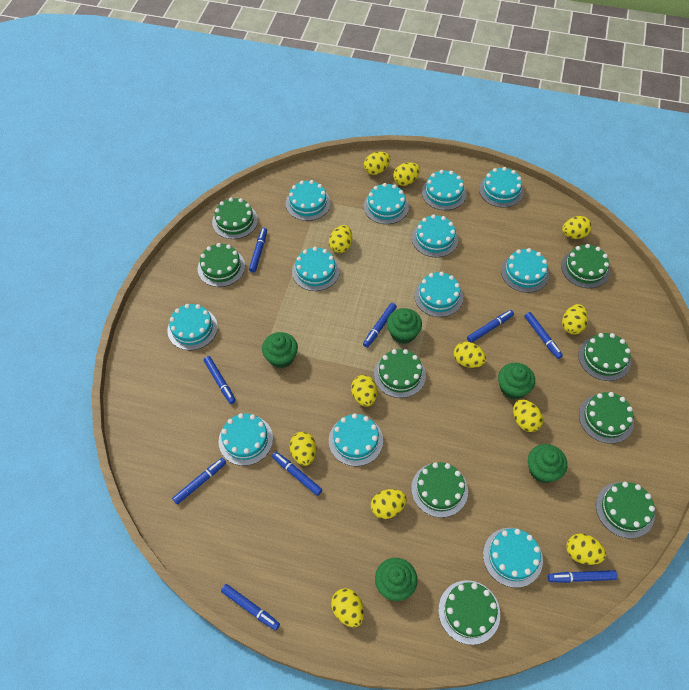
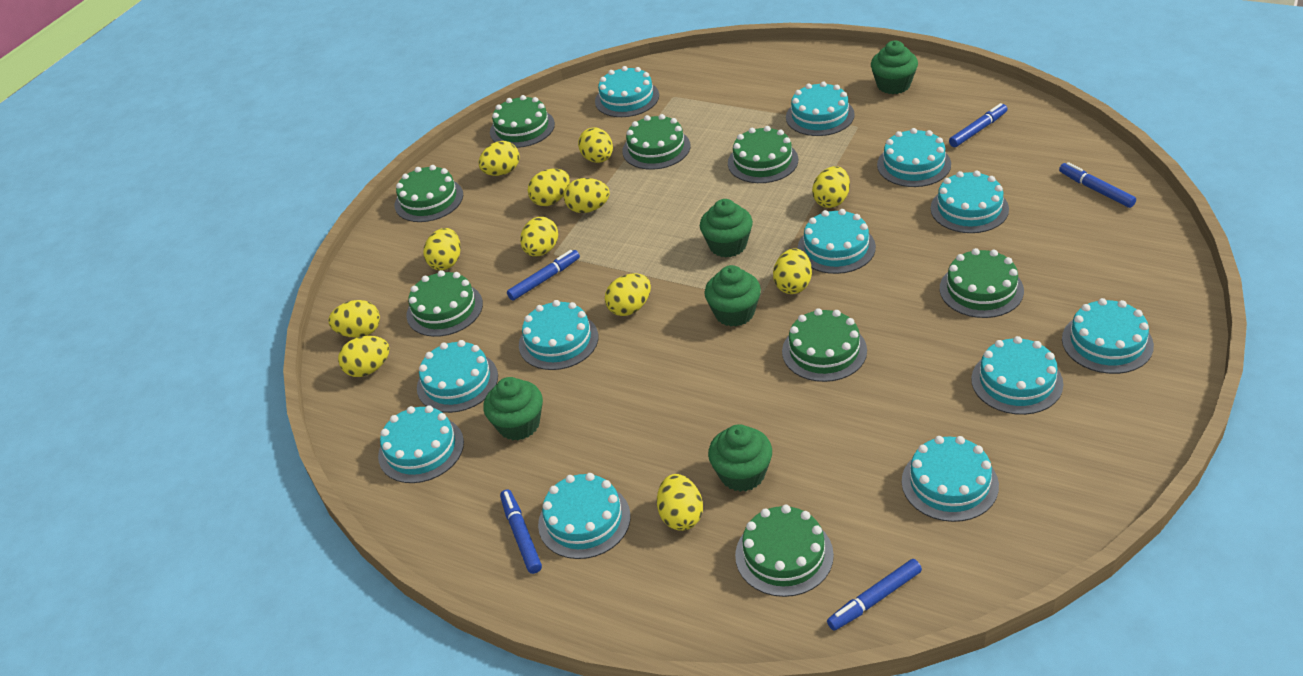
blue marker: [172,458,226,505] [204,356,236,404] [221,584,280,630] [249,228,267,273] [272,452,323,496] [363,303,397,348] [467,310,514,343] [525,312,563,359] [548,570,617,583] = 9 -> [500,489,542,574] [507,250,580,301] [827,559,922,630] [949,103,1008,147] [1059,162,1136,208] = 5
green cake: [198,243,245,287] [212,198,258,239] [374,349,426,398] [411,462,468,518] [438,580,500,645] [561,244,610,288] [578,333,631,381] [579,392,634,444] [596,482,655,539] = 9 -> [395,165,463,222] [406,270,483,337] [490,95,555,148] [622,114,691,170] [728,126,798,183] [735,505,834,597] [782,308,867,382] [940,248,1024,318] = 8

